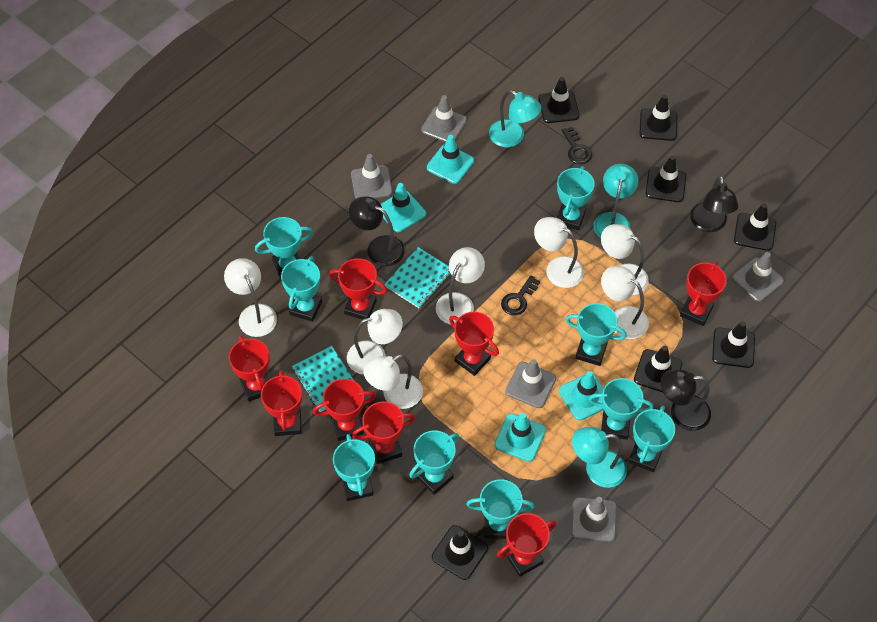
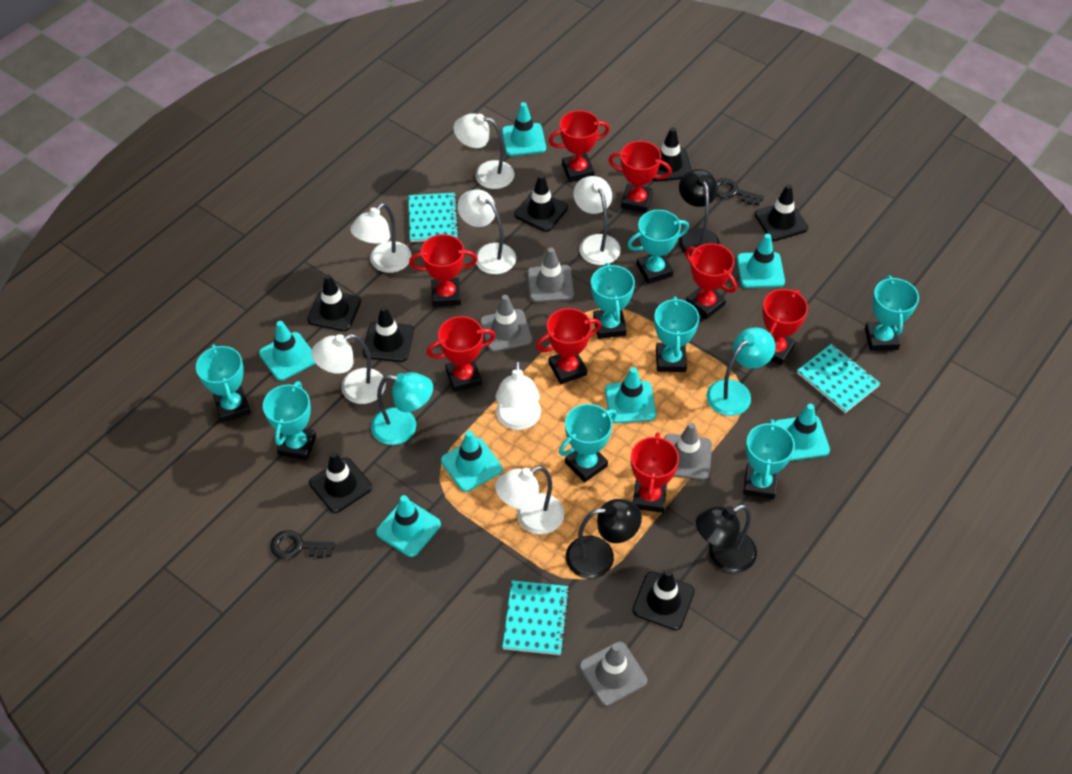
grey traffic cone: [351,154,393,199] [421,95,467,142] [505,359,556,408] [571,497,617,542] [732,252,784,302] = 5 -> [480,295,532,352] [527,247,574,303] [579,641,647,706] [664,423,712,480] = 4
turquoise lamp: [489,90,542,147] [572,427,627,488] [594,164,639,238] = 3 -> [371,372,433,445] [706,327,776,416] = 2
turquoise notebook: [292,346,354,412] [384,247,451,308] = 2 -> [408,193,459,242] [502,580,570,655] [797,344,881,413] = 3
turquoise traffic cone: [381,183,426,232] [427,135,474,184] [494,413,546,462] [559,371,604,420] = 4 -> [259,321,315,381] [376,495,441,557] [441,431,502,492] [502,102,546,156] [605,367,656,423] [737,234,785,288] [775,404,830,461] = 7
turquoise trophy: [255,217,313,280] [281,256,322,322] [333,434,375,501] [409,430,459,495] [466,479,534,539] [557,166,595,231] [566,303,627,366] [589,378,654,440] [628,406,675,472] = 9 -> [196,344,251,423] [263,381,316,460] [559,404,617,483] [591,263,635,339] [627,210,689,284] [654,296,699,372] [743,419,795,499] [865,275,919,351] = 8

